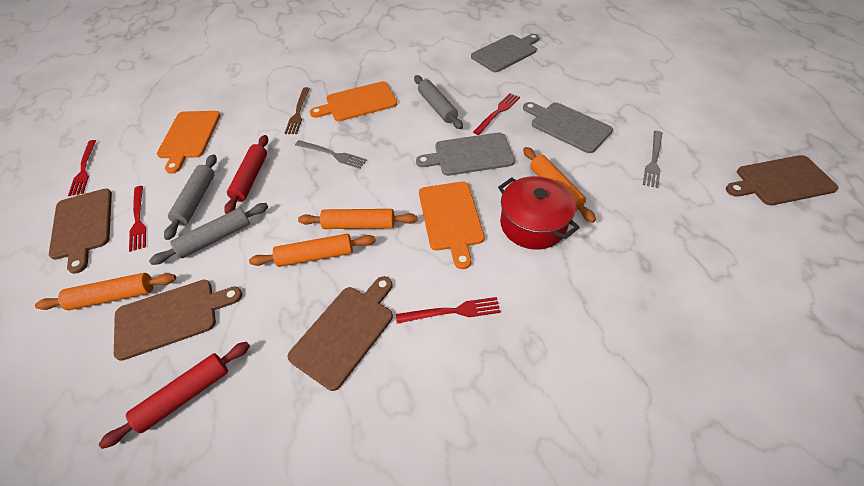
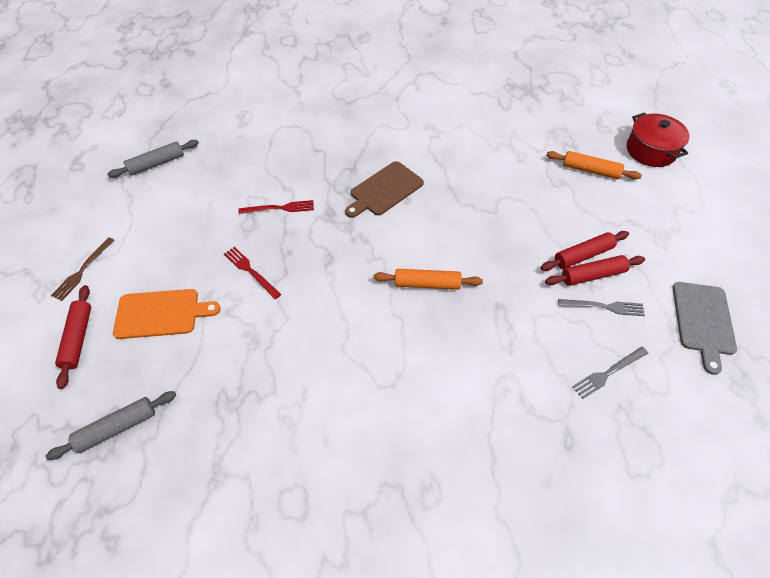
brown cutting board: [49,189,112,274] [114,280,242,361] [287,276,393,391] [726,155,838,205] = 4 -> [345,161,424,218] = 1
grey cutting board: [416,132,515,176] [471,34,540,72] [523,102,613,153] = 3 -> [673,282,737,375] = 1
grey rolling pin: [149,203,268,265] [164,154,217,240] [414,75,463,129] = 3 -> [45,391,176,460] [107,140,199,178] = 2
orange cutting board: [157,111,220,174] [310,81,397,121] [419,181,485,269] = 3 -> [113,289,221,339] = 1
orange rolling pin: [35,273,176,310] [249,234,376,267] [298,209,417,229] [523,147,596,223] = 4 -> [374,269,483,290] [546,151,642,179] = 2
red fork: [68,140,96,196] [129,186,146,252] [396,297,501,324] [473,93,520,135] = 4 -> [224,247,281,299] [238,200,314,214] = 2
red rolling pin: [99,342,250,449] [224,135,268,214] = 2 -> [55,285,91,389] [541,231,629,271] [545,255,645,286] = 3

